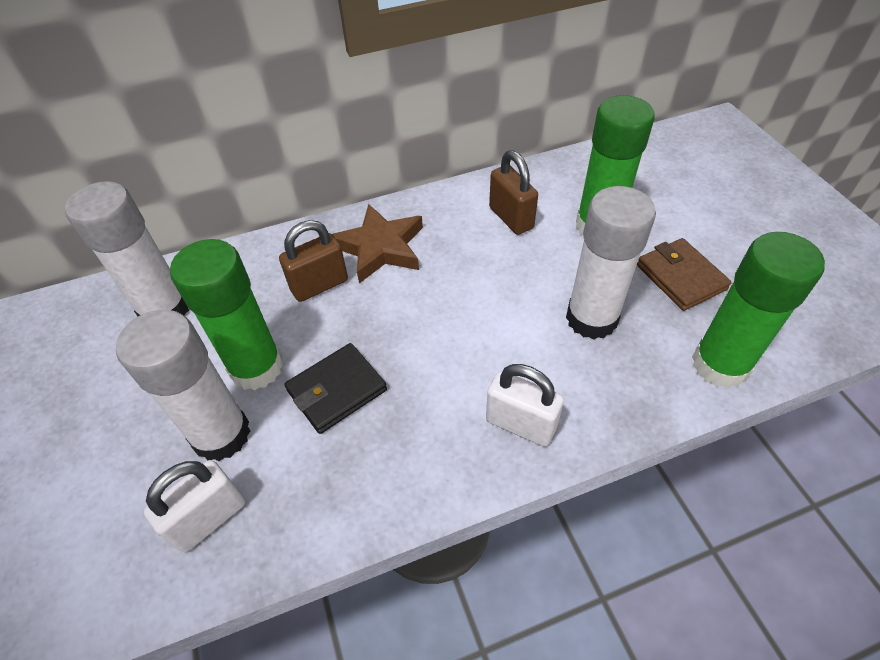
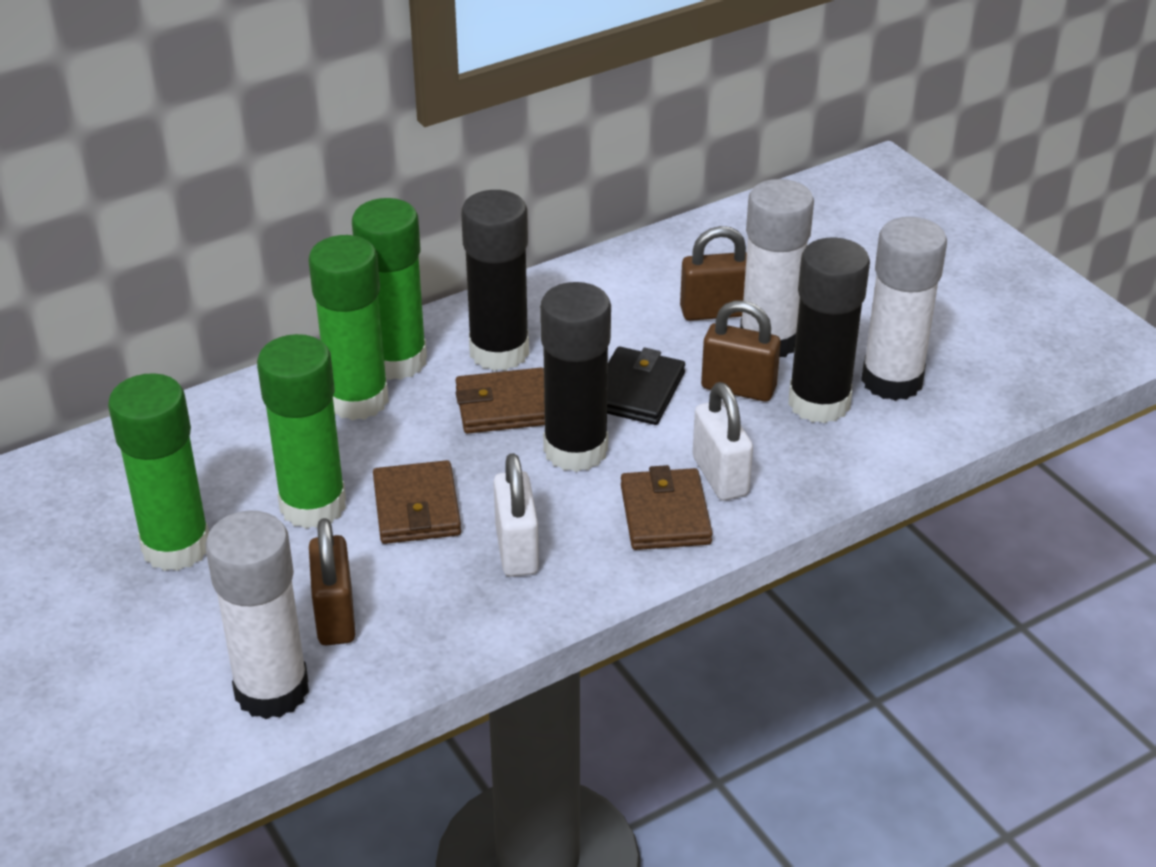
black glue stick: none = 0 -> [461,190,529,371] [540,282,611,472] [788,237,870,423] = 3
brown padlock: [279,220,348,302] [489,150,538,235] = 2 -> [309,518,355,646] [680,226,747,321] [701,300,781,401] = 3
brown star: [332,204,423,283] = 1 -> none = 0
brown wallet: [637,238,732,311] = 1 -> [373,460,461,544] [455,368,545,434] [621,465,712,550] = 3
green glue stick: [170,239,283,390] [576,95,655,235] [692,232,825,388] = 3 -> [108,373,209,571] [257,334,346,529] [308,235,389,421] [352,198,427,380] = 4

